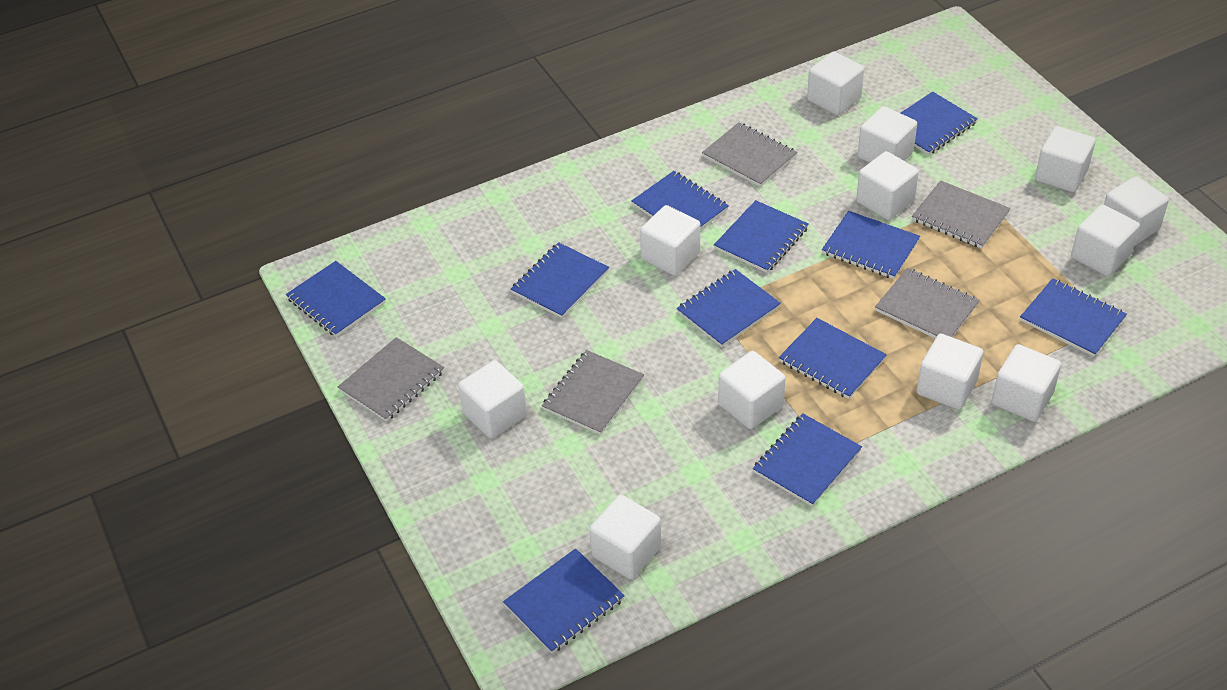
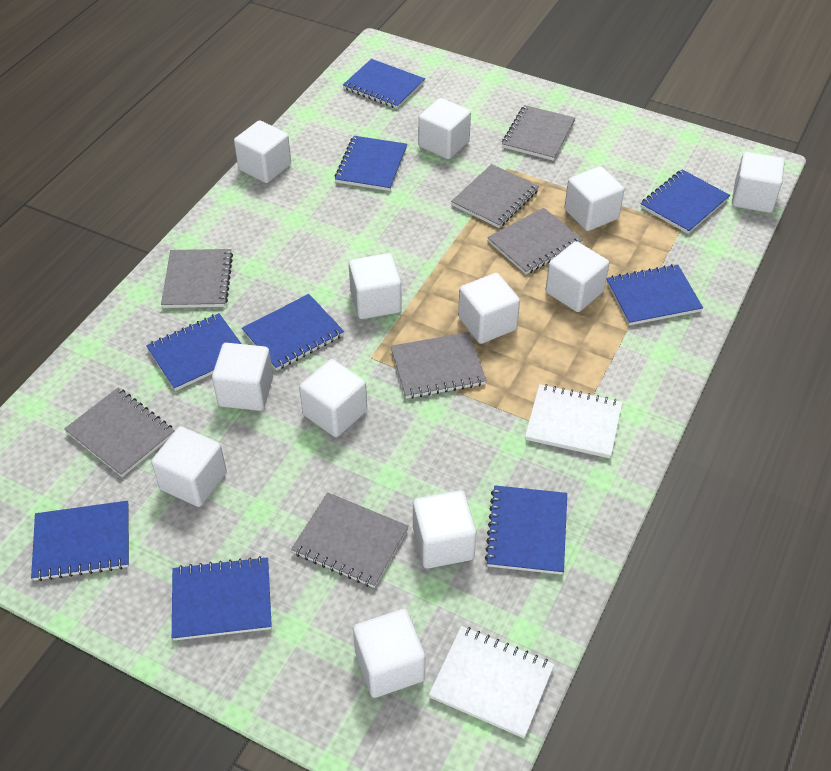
blue notebook: [286,261,386,337] [503,548,625,654] [511,242,609,318] [631,171,729,230] [677,269,781,347] [714,200,808,273] [753,414,862,506] [779,318,887,399] [822,211,920,279] [901,92,978,155] [1020,278,1127,357] = 11 -> [31,501,129,581] [146,313,241,391] [172,556,272,641] [242,294,344,371] [335,136,407,191] [343,59,425,109] [485,485,567,575] [607,264,703,325] [641,169,730,234] = 9
grey notebook: [338,337,444,422] [542,350,644,435] [702,122,797,187] [875,268,979,338] [912,180,1010,249] = 5 -> [64,388,175,477] [161,249,233,308] [291,492,409,588] [391,332,487,399] [451,164,539,228] [487,208,583,274] [502,105,575,161] = 7
white notebook: none = 0 -> [429,626,554,738] [525,384,622,458] = 2

